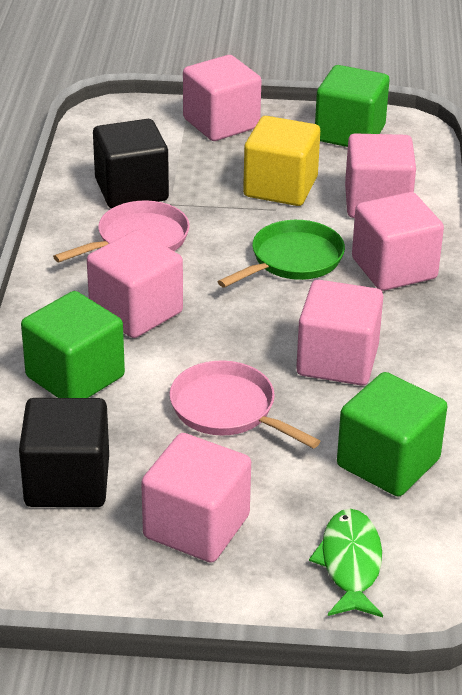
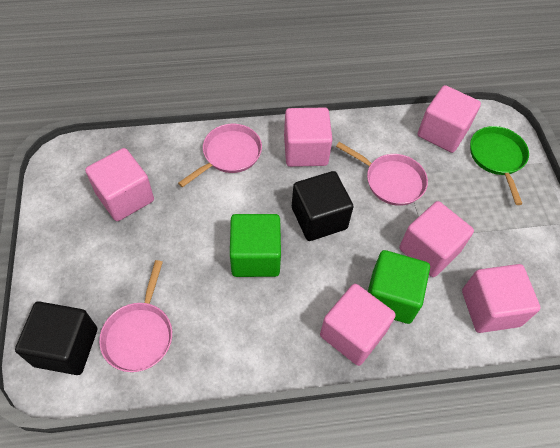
green cube: [21,291,125,398] [315,65,389,147] [337,372,447,497] = 3 -> [230,214,281,277] [368,250,430,324] = 2
green fish: [309,509,383,617] = 1 -> none = 0
pink pan: [53,200,190,262] [170,360,320,449] = 2 -> [99,260,172,372] [178,124,262,188] [336,142,428,206] = 3
yellow cube: [243,116,320,206] = 1 -> none = 0

